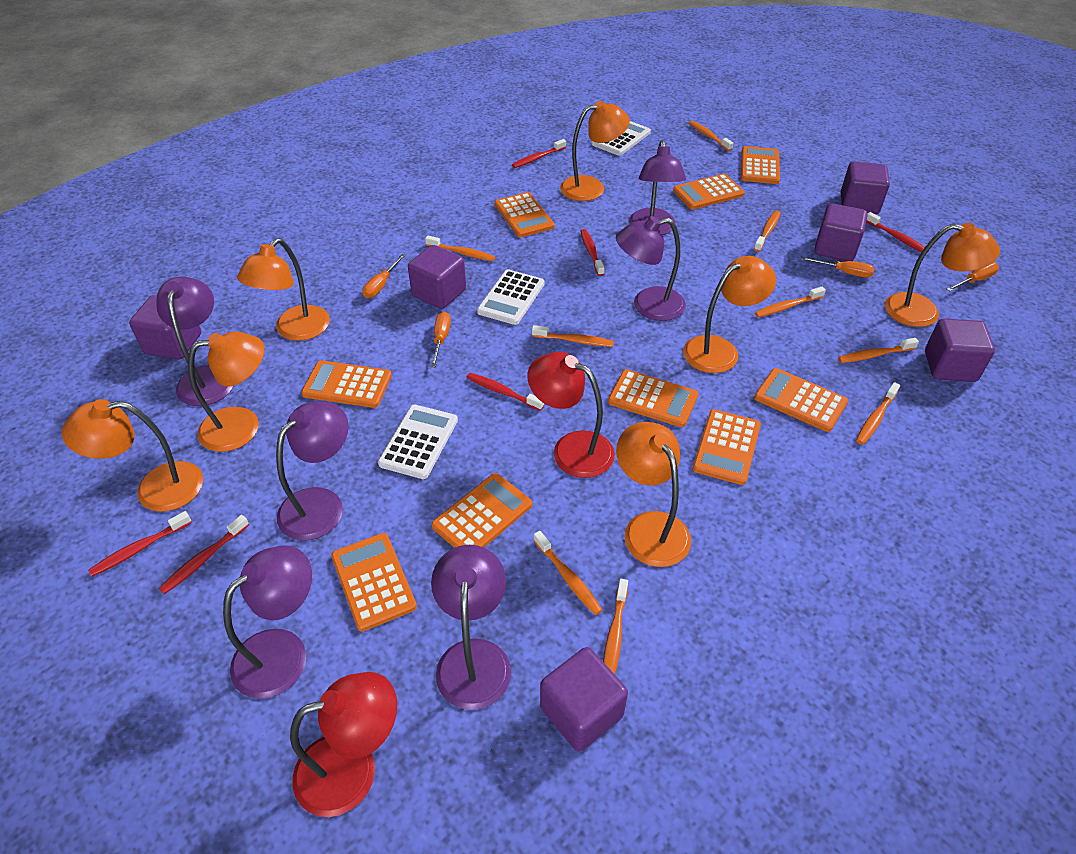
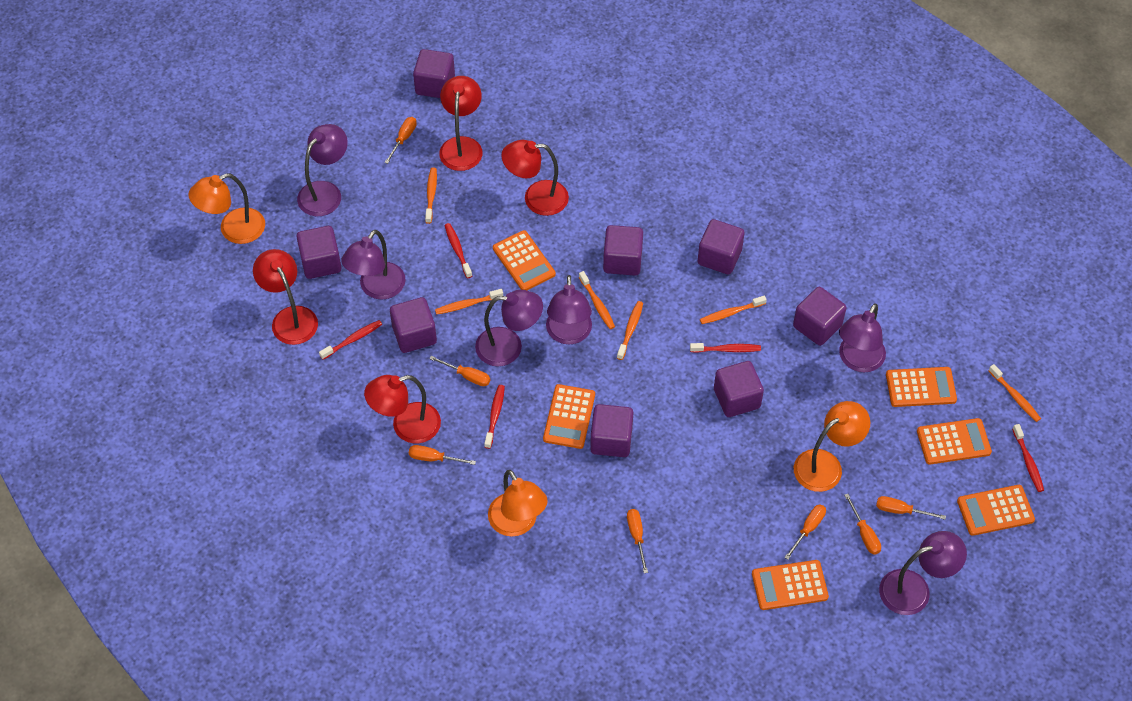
orange calculator: [301,360,392,408] [331,533,417,632] [431,473,532,548] [494,192,555,238] [608,369,698,427] [673,174,745,210] [693,409,761,485] [741,146,780,184] [754,368,848,432] = 9 -> [493,230,556,290] [543,384,595,449] [752,560,829,610] [886,367,957,407] [917,418,992,464] [957,485,1035,536] = 6
orange lamp: [62,399,203,512] [188,332,265,452] [237,238,330,341] [560,101,630,201] [616,422,691,567] [683,256,776,373] [885,223,1000,327] = 7 -> [188,173,265,244] [488,470,548,537] [794,401,870,492] = 3
orange screwdriver: [362,254,405,298] [431,312,451,367] [801,257,874,277] [947,262,999,291] = 4 -> [384,117,417,164] [409,445,476,465] [429,356,490,386] [627,509,648,573] [784,505,826,560] [844,494,881,555] [876,496,946,520] = 7
orange toothbrush: [425,235,495,261] [532,325,614,347] [533,531,602,615] [603,579,628,674] [689,120,733,151] [754,210,781,252] [755,287,826,317] [838,338,919,363] [856,382,900,445] = 9 -> [425,168,437,224] [435,289,503,315] [579,271,615,329] [617,301,643,360] [700,296,767,324] [989,364,1041,422] = 6
purple cube: [129,295,201,359] [408,245,466,309] [540,647,628,752] [814,203,867,261] [841,161,890,214] [925,318,995,382] = 6 -> [296,226,342,279] [390,297,437,353] [413,49,455,98] [590,404,633,457] [603,225,643,276] [698,219,745,274] [714,361,764,417] [793,287,846,346] = 8
red lamp: [290,672,397,817] [527,352,615,478] = 2 -> [253,249,318,345] [364,375,441,443] [439,76,483,171] [501,140,569,216] = 4
red toothbrush: [88,511,192,577] [159,515,249,594] [466,373,544,411] [512,139,566,168] [581,229,605,276] [866,212,929,253] = 6 -> [319,320,382,360] [445,223,472,278] [484,385,505,449] [690,343,761,353] [1012,424,1044,492] = 5
white calculator: [378,405,458,479] [477,269,545,325] [592,121,651,156] = 3 -> none = 0

